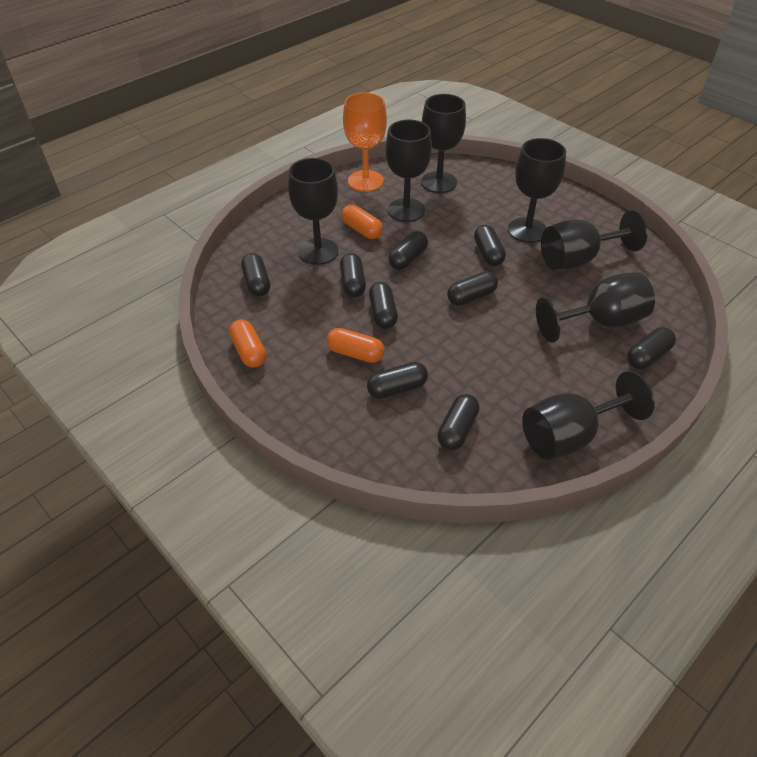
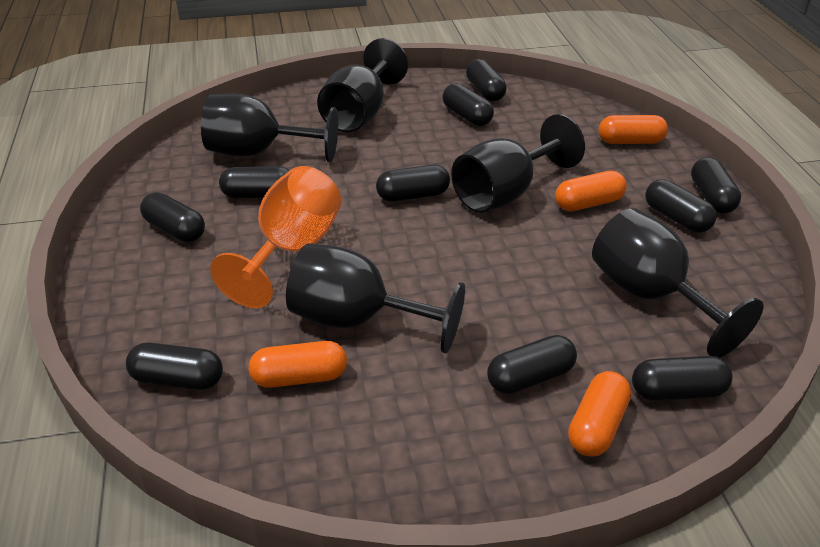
black capsule: [241,253,270,297] [340,253,366,297] [367,362,428,399] [369,282,398,329] [388,231,428,270] [437,394,479,450] [447,271,498,306] [474,225,506,266] [627,327,676,369] = 9 -> [126,343,223,390] [140,192,205,242] [219,166,290,198] [376,165,450,202] [442,83,494,126] [466,59,507,101] [487,335,577,394] [632,356,732,401] [645,179,717,233] [691,157,741,214] = 10
black goblet: [288,158,339,265] [386,120,432,222] [421,94,466,193] [508,138,566,243] [522,371,655,460] [536,272,655,343] [541,210,648,270] = 7 -> [201,93,338,163] [286,243,465,354] [317,38,408,132] [451,114,585,213] [592,208,763,358] = 5
orange capsule: [229,319,266,368] [327,328,385,363] [342,204,383,239] = 3 -> [249,341,347,388] [555,171,627,211] [568,371,631,456] [598,115,668,144] = 4

